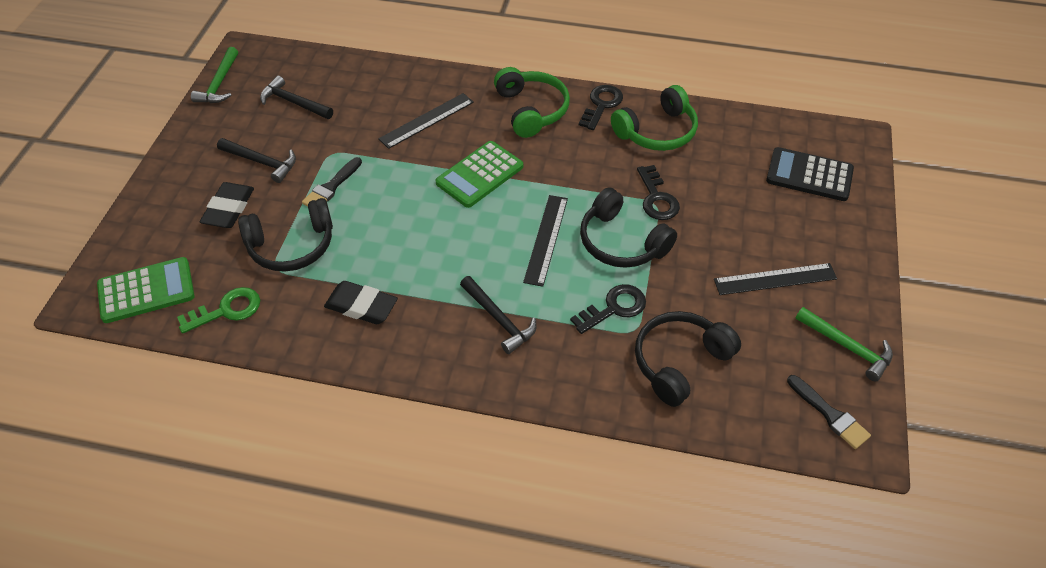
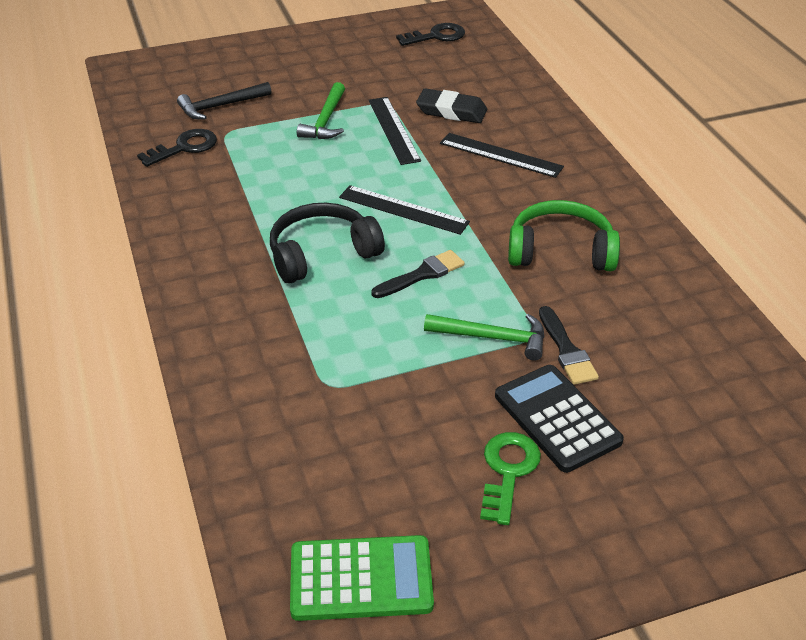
black eraser: [200,182,254,228] [324,281,398,324] = 2 -> [416,88,487,123] = 1
black hammer: [217,138,296,183] [260,76,333,119] [460,276,537,354] = 3 -> [177,82,272,119] = 1
black headphones: [238,198,333,272] [580,187,677,268] [635,311,741,407] = 3 -> [270,203,385,283] = 1
black key: [570,284,646,334] [579,85,623,130] [637,165,680,220] = 3 -> [137,129,217,167] [396,23,465,46] = 2
green calculator: [97,257,195,323] [436,141,523,208] = 2 -> [290,535,434,621] = 1
green headphones: [494,67,570,138] [611,85,698,151] = 2 -> [508,200,620,271] = 1

